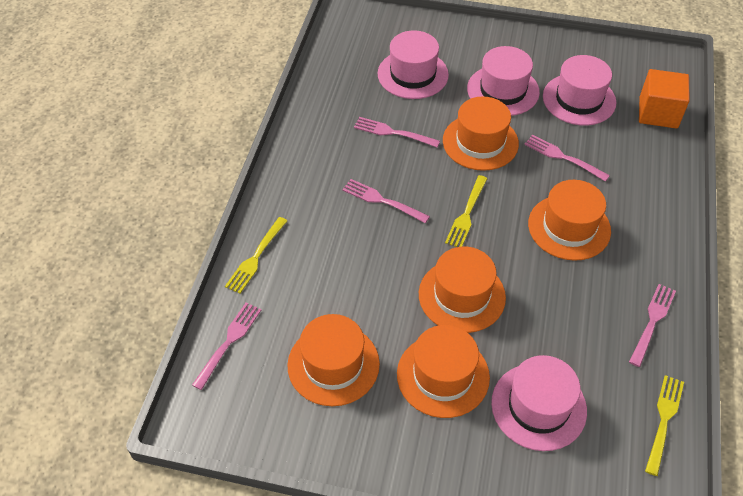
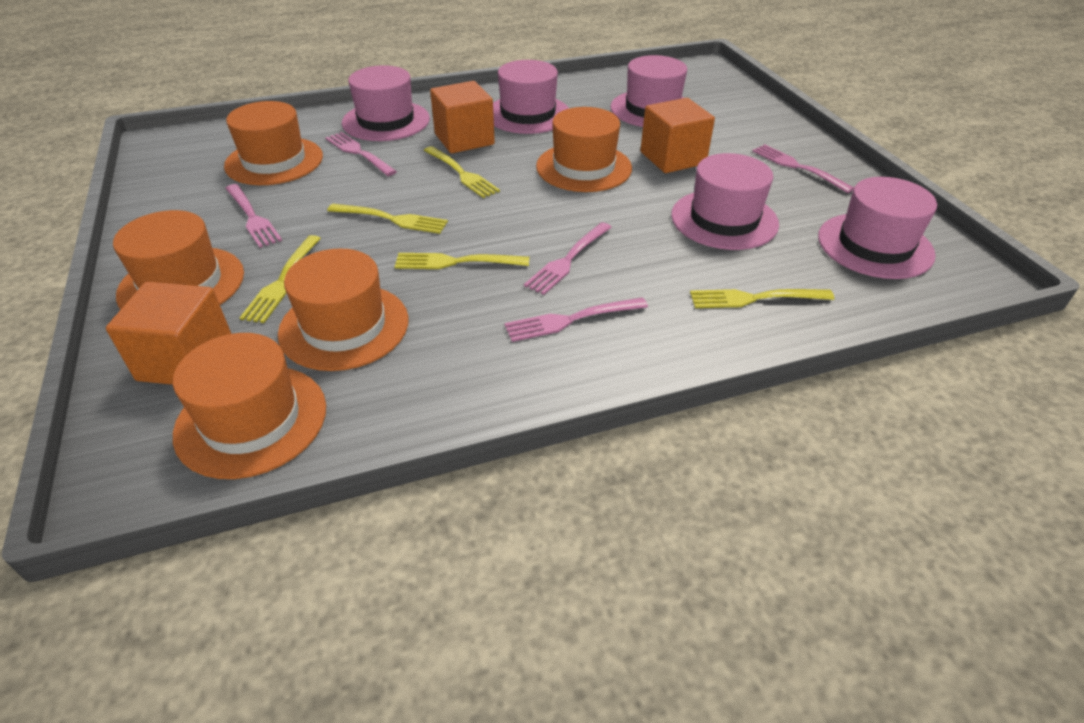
orange cube: [639,69,690,129] = 1 -> [106,282,231,385] [430,81,495,153] [640,98,715,173] = 3
pink hat: [378,30,449,99] [467,46,540,116] [491,355,587,451] [543,55,616,126] = 4 -> [342,65,430,141] [493,60,569,134] [610,55,687,127] [671,153,779,250] [818,177,937,279] = 5
yellow fork: [225,217,287,294] [445,175,488,247] [645,375,684,476] = 3 -> [239,235,321,323] [327,204,448,234] [394,253,529,269] [424,146,500,198] [690,289,834,308] = 5

